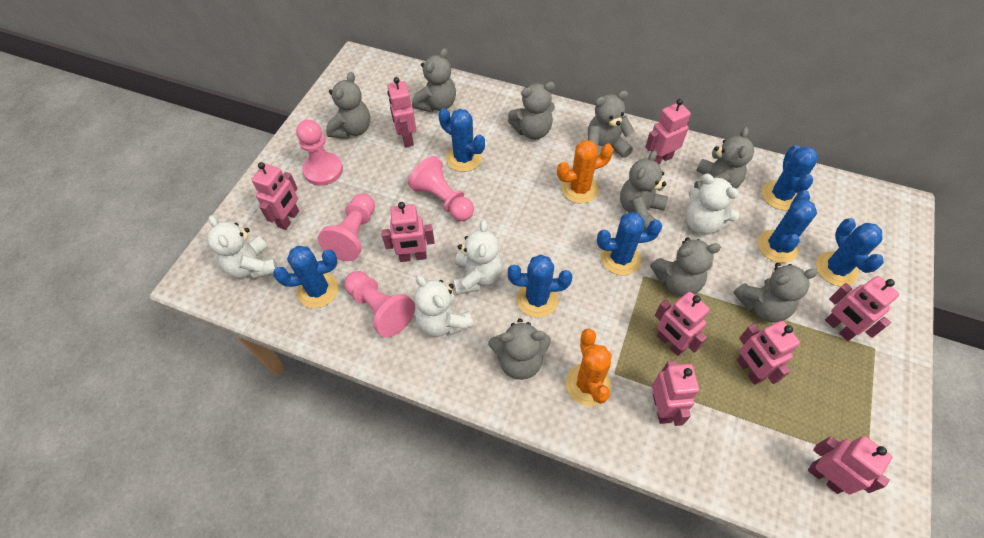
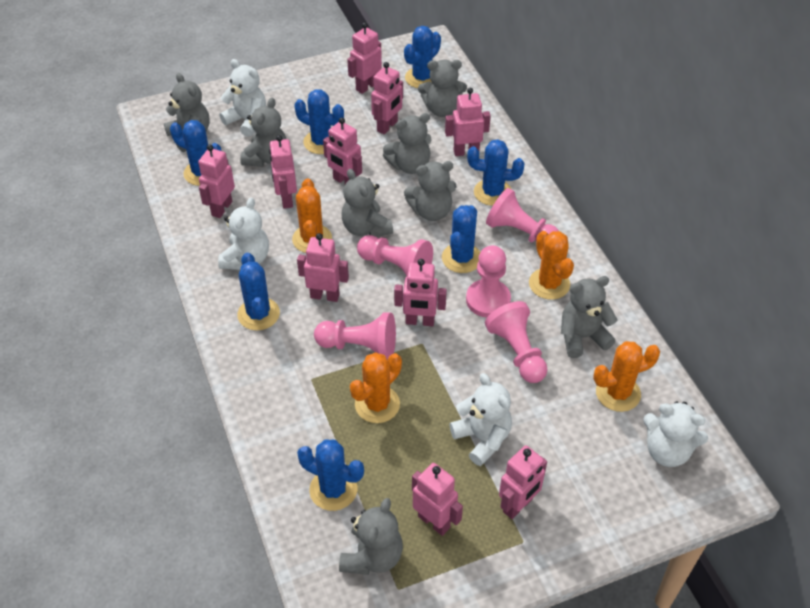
grey teddy bear: [326,72,370,139] [412,48,456,112] [489,318,551,380] [508,82,555,140] [588,90,634,158] [620,150,668,229] [650,237,721,297] [694,127,754,190] [734,263,818,322] = 9 -> [164,73,210,152] [240,98,286,167] [339,498,403,575] [341,169,393,237] [383,113,432,174] [404,161,457,221] [418,60,467,117] [561,276,618,358] = 8
orange cactus: [557,140,613,204] [565,329,612,406] = 2 -> [292,178,332,253] [350,352,402,423] [529,231,574,300] [593,341,660,412] = 4
pink pawn: [296,120,343,186] [318,193,375,261] [344,271,415,337] [408,156,474,221] = 4 -> [314,312,396,359] [357,235,433,276] [466,245,511,317] [485,301,548,383] [486,188,559,243] = 5
pink robot: [251,162,299,230] [382,202,435,262] [387,77,416,147] [645,99,691,164] [652,361,699,426] [655,292,710,356] [737,321,800,385] [808,436,892,494] [825,276,900,341] = 9 -> [198,144,235,218] [269,135,297,209] [297,233,349,302] [323,118,362,184] [347,22,382,94] [371,62,403,134] [394,259,447,326] [412,463,463,536] [445,88,491,156] [499,445,547,519] = 10

